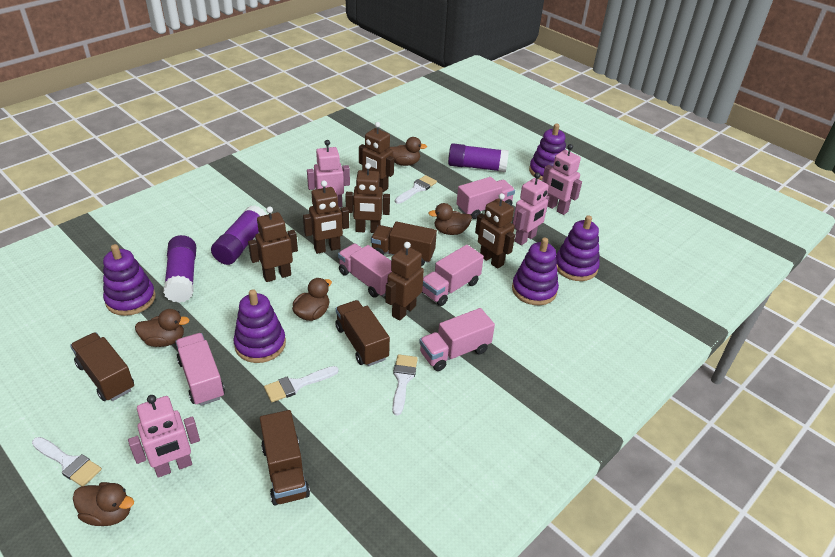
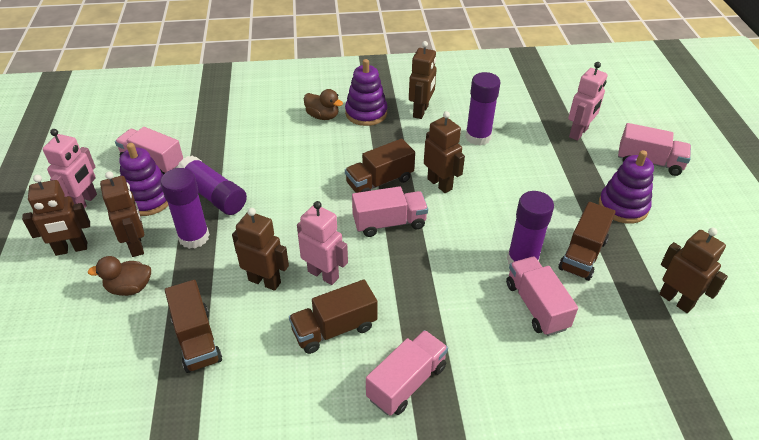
brown duck: [73,482,134,526] [135,309,190,347] [292,278,332,321] [389,137,427,166] [428,203,472,235] = 5 -> [88,256,151,296] [304,89,343,120] = 2
pink robot: [128,395,200,478] [307,140,350,207] [513,172,549,245] [542,144,582,215] = 4 -> [43,129,97,208] [297,201,348,285] [568,62,608,141] = 3
purple glue stick: [163,235,196,303] [211,205,267,265] [448,143,509,172] = 3 -> [161,168,210,249] [176,156,247,215] [465,72,501,146] [507,191,554,265] = 4
purple stacking toy: [103,244,156,316] [233,289,286,363] [512,238,559,305] [529,123,566,180] [556,215,600,281] = 5 -> [120,143,169,216] [345,59,388,126] [599,150,654,224] = 3
white brush: [32,437,102,486] [264,366,338,402] [392,354,418,416] [395,175,437,204] = 4 -> none = 0

